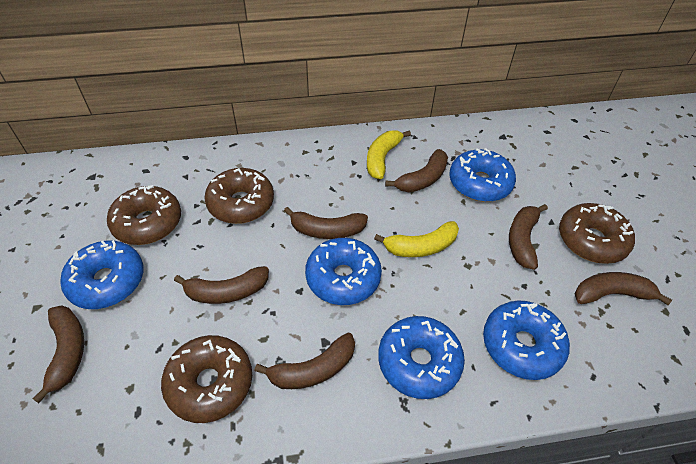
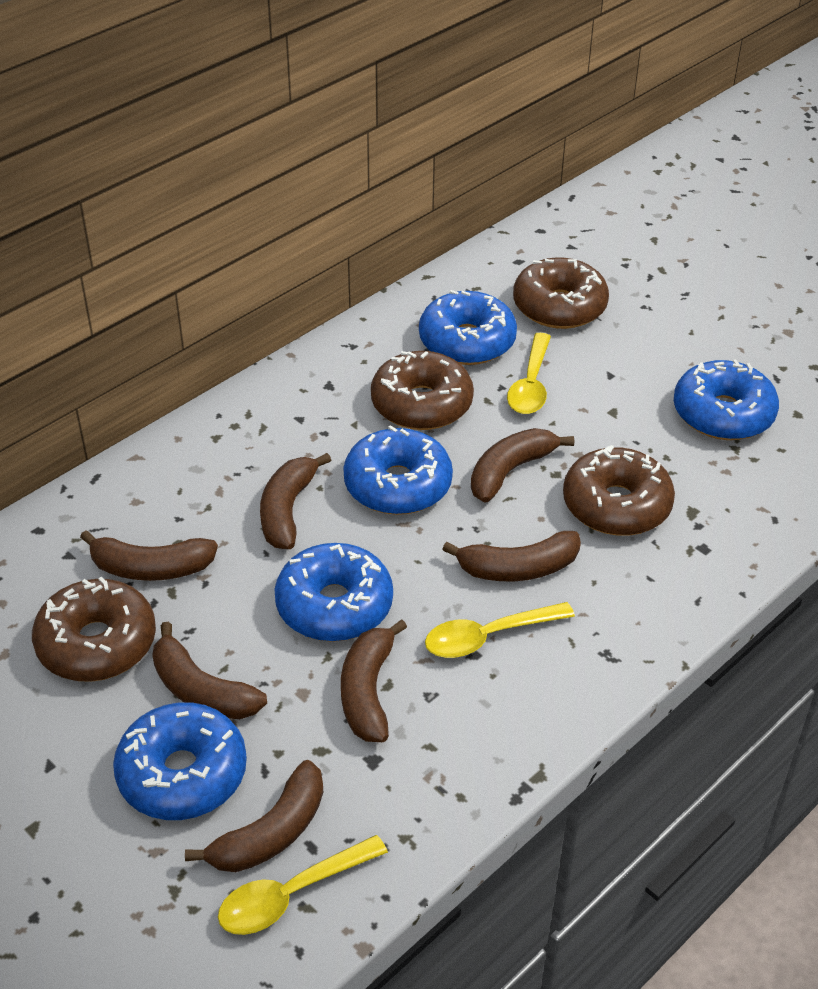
yellow banana: [367,130,411,179] [374,221,459,257] = 2 -> none = 0
yellow spoon: none = 0 -> [218,835,388,935] [425,602,575,658] [507,333,551,414] = 3

